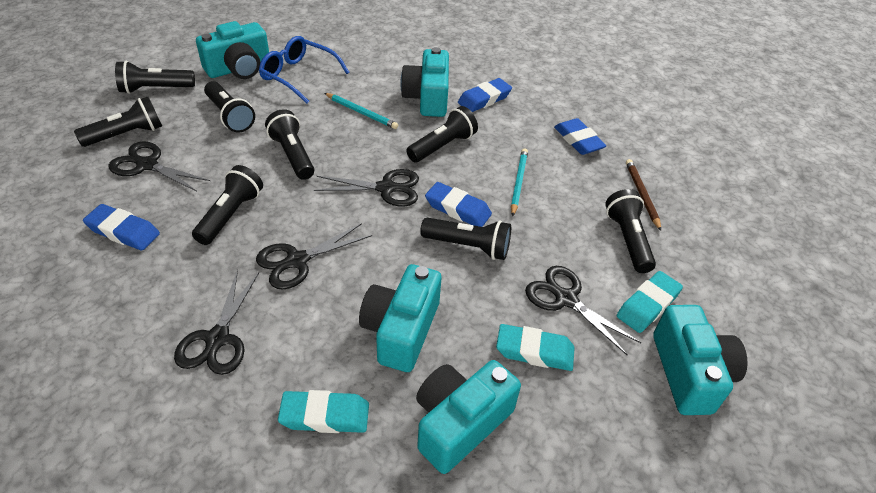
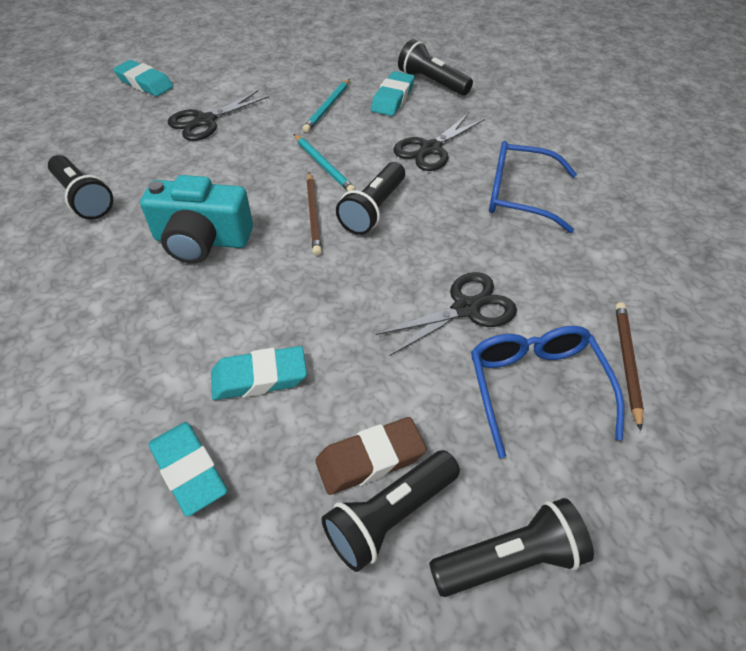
black flashlight: [74,97,162,147] [115,61,195,94] [192,165,263,245] [204,81,255,133] [265,109,315,180] [406,106,478,162] [420,218,511,260] [605,189,656,273] = 8 -> [48,155,113,220] [322,450,460,572] [336,162,405,235] [398,39,473,96] [429,498,594,597] = 5
black scissors: [108,141,210,192] [174,270,259,375] [256,223,372,290] [314,169,419,207] [525,266,641,356] = 5 -> [168,90,269,141] [375,272,517,356] [393,113,485,171] = 3
blue eraser: [83,204,160,251] [425,182,492,227] [458,78,512,112] [554,118,606,155] = 4 -> none = 0
blue glasses: [259,36,349,103] = 1 -> [471,326,624,458] [489,141,577,233] = 2
brown eraser: none = 0 -> [315,417,427,495] = 1
brown pencil: [626,159,661,231] = 1 -> [307,172,322,255] [615,302,644,431] = 2
turquoise camera: [196,21,269,79] [359,264,441,372] [400,47,449,117] [416,360,521,474] [653,305,748,415] = 5 -> [140,175,253,264] = 1
turquoise eraser: [278,390,369,433] [496,324,575,371] [617,271,683,333] = 3 -> [113,60,174,96] [149,422,227,517] [211,346,307,400] [371,71,415,116] = 4

